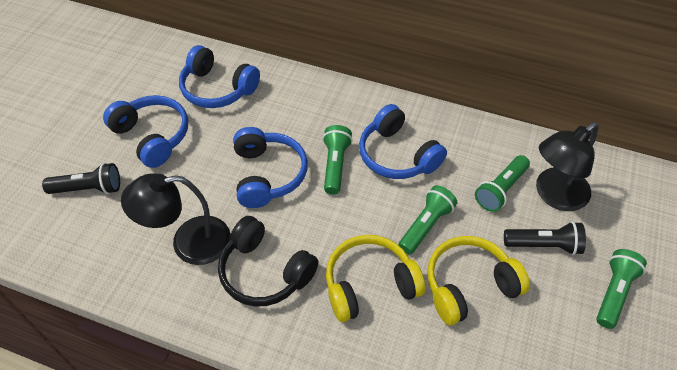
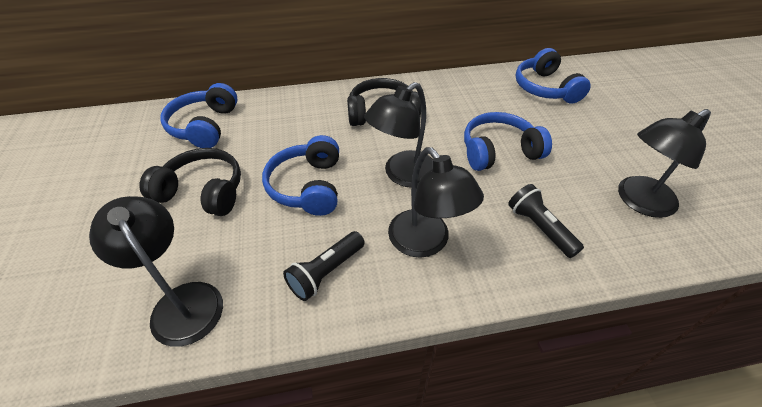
black headphones: [218,216,318,306] = 1 -> [139,148,241,216] [347,78,421,126] = 2
black lamp: [121,174,231,265] [536,122,599,211] = 2 -> [89,196,223,347] [364,82,433,188] [388,147,484,258] [618,109,711,218] = 4
green flashlight: [323,125,353,195] [398,185,457,255] [475,155,530,212] [596,249,647,329] = 4 -> none = 0
yellow headphones: [326,235,425,322] [427,236,530,325] = 2 -> none = 0

